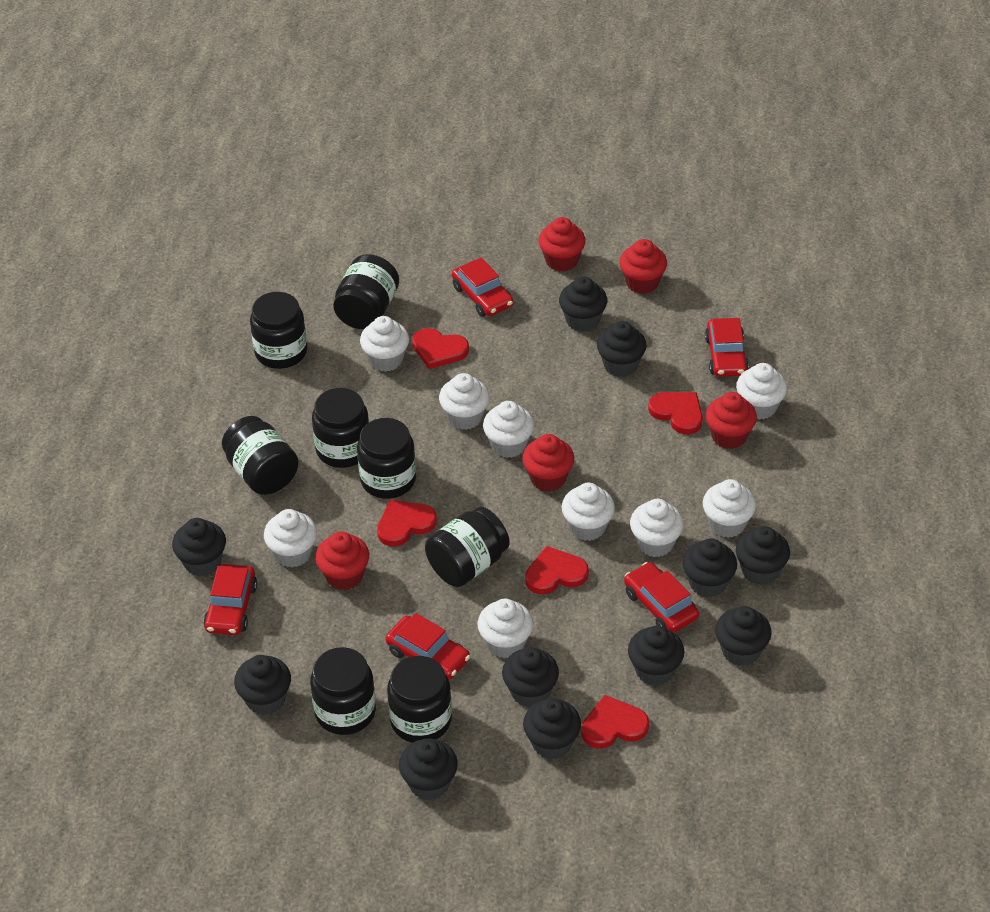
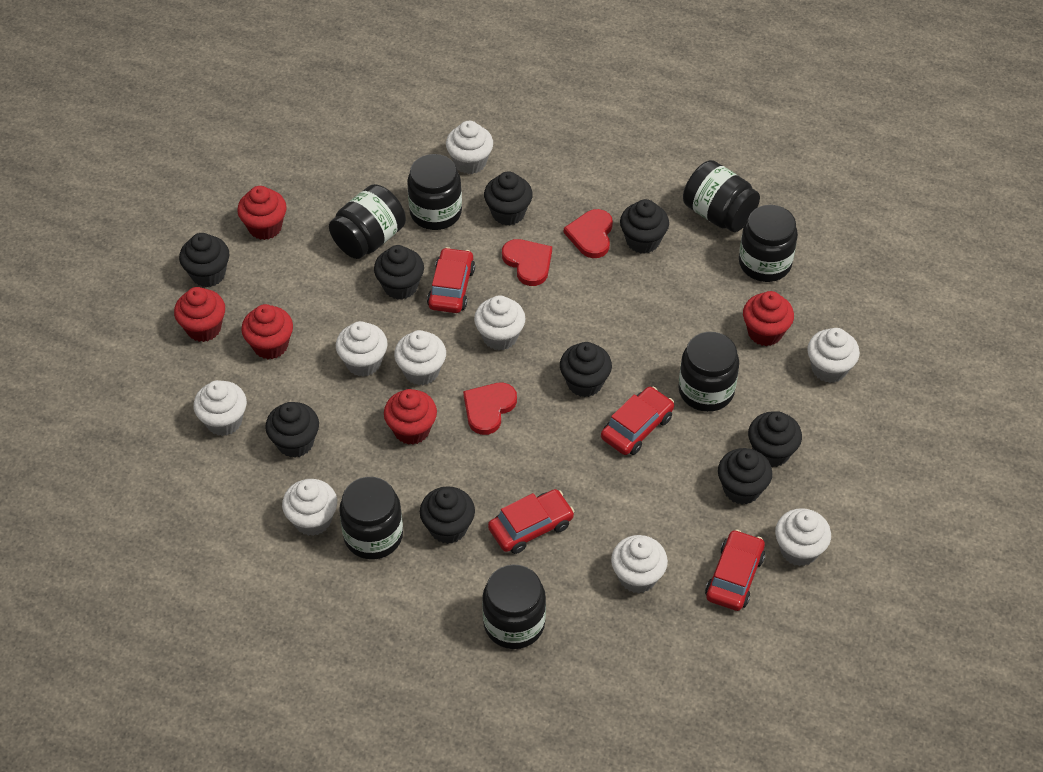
black cupcake: [172,518,226,576] [234,655,291,715] [399,738,458,800] [502,647,559,708] [523,698,581,759] [559,276,607,332] [597,321,647,377] [628,626,684,686] [683,538,737,598] [715,606,772,666] [736,526,790,585] = 11 -> [179,233,229,287] [265,402,319,458] [374,245,424,300] [420,486,475,544] [484,171,533,226] [560,342,612,397] [620,199,669,254] [718,448,772,504] [748,411,802,467] = 9
black jar: [222,416,299,495] [250,292,307,369] [310,647,376,735] [312,388,369,468] [333,254,399,329] [357,418,416,499] [387,656,452,743] [425,507,510,587] = 8 -> [329,184,406,259] [339,477,403,559] [407,154,462,230] [482,565,546,649] [678,332,739,412] [683,160,760,232] [739,205,798,282] = 7
red car: [203,564,257,635] [385,613,470,680] [452,258,513,317] [624,562,699,633] [705,318,749,377] = 5 -> [427,247,475,313] [488,489,575,554] [601,387,674,455] [705,529,765,611] = 4
red heart: [377,500,437,546] [412,328,469,369] [525,546,589,594] [581,695,649,749] [648,392,703,435] = 5 -> [463,383,517,435] [502,239,552,286] [564,209,613,258] = 3

